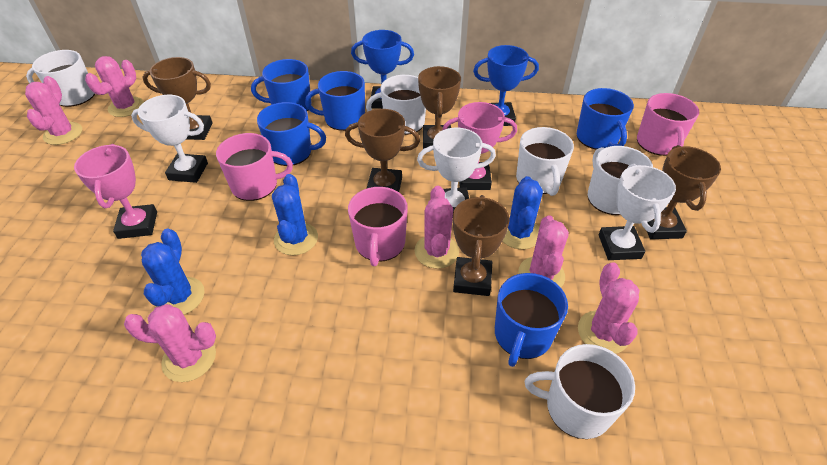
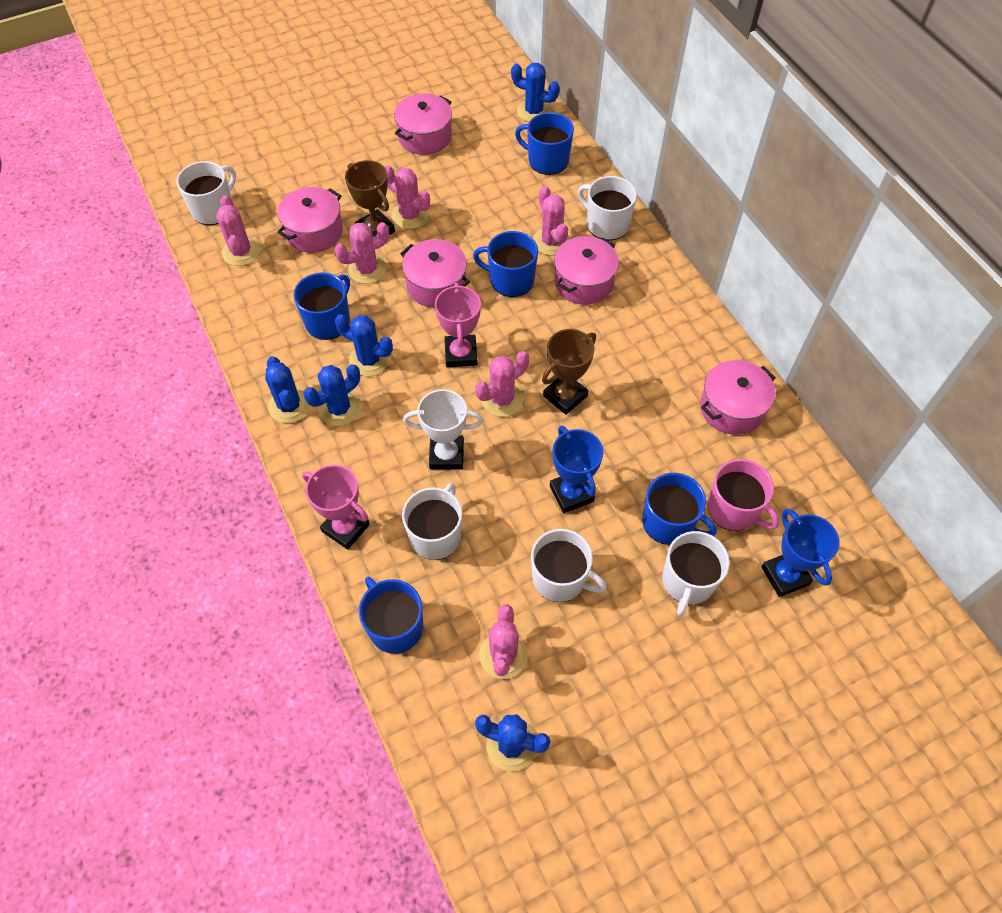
blue cactus: [141,229,205,315] [272,174,318,255] [503,176,543,249] = 3 -> [265,356,310,423] [304,364,360,426] [335,314,393,376] [475,714,550,771] [511,63,560,122] = 5
brown trophy: [143,57,213,140] [345,109,420,192] [418,66,461,149] [453,195,510,296] [647,145,721,239] = 5 -> [345,160,395,237] [542,329,596,415] = 2
pink mug: [216,133,293,201] [348,187,408,266] [637,93,699,156] = 3 -> [707,459,780,531] = 1
pink pot: none = 0 -> [277,187,343,253] [394,93,452,155] [400,239,470,308] [554,236,619,305] [700,360,776,435] = 5
white trophy: [131,95,208,183] [417,128,496,212] [599,164,676,260] = 3 -> [403,389,483,470] = 1

